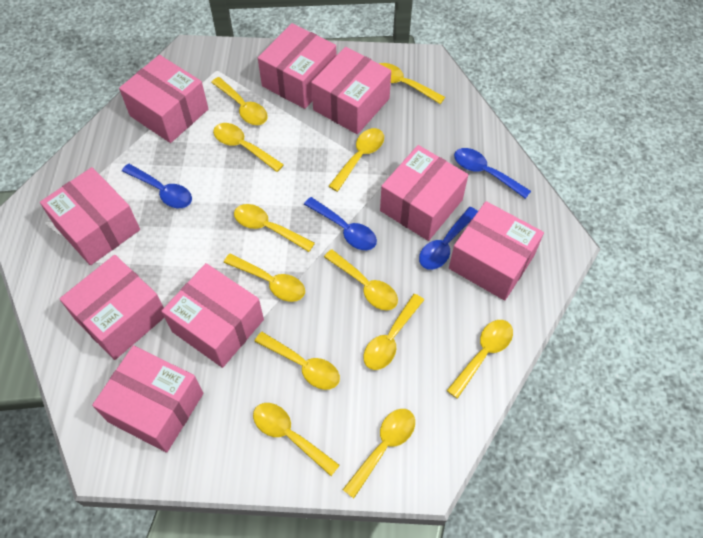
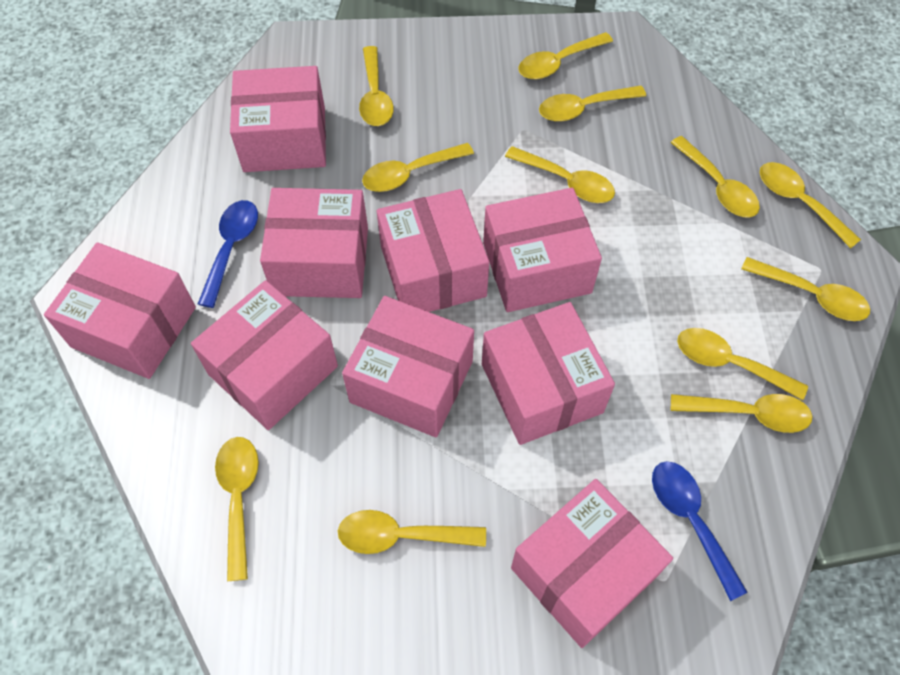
blue spoon: [122,164,192,208] [304,197,377,250] [419,207,478,270] [454,148,531,199] = 4 -> [198,200,258,308] [652,461,747,601] = 2

